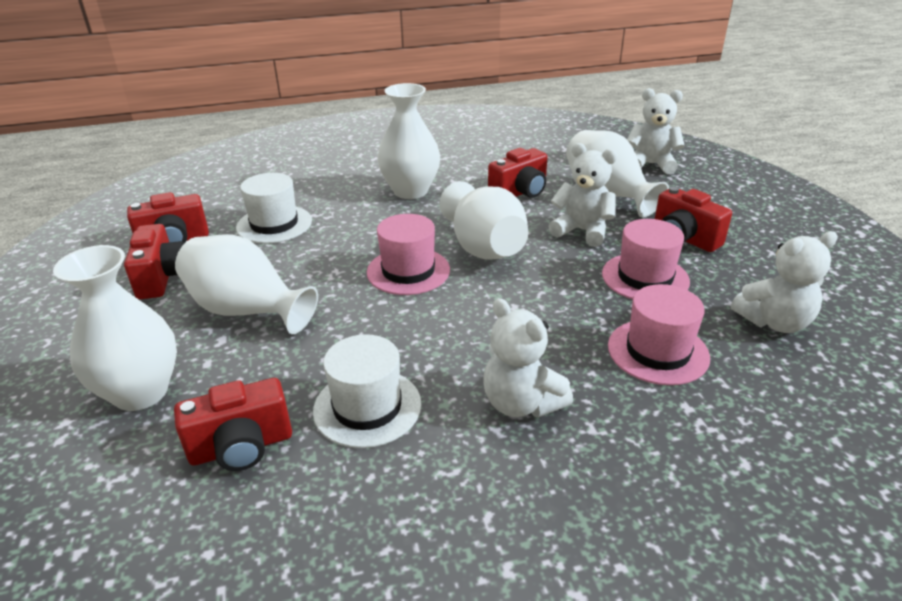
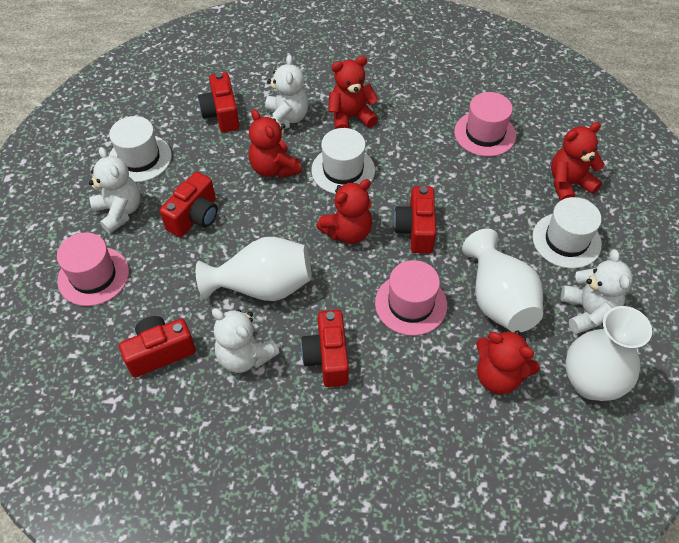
red teddy bear: none = 0 -> [249,109,302,178] [316,179,372,244] [328,56,379,129] [476,330,540,394] [551,122,605,201] = 5
white hat: [236,173,312,244] [313,334,421,448] = 2 -> [109,116,172,182] [311,128,375,194] [532,197,602,269] = 3
white vase: [53,245,177,411] [175,235,318,334] [377,83,440,199] [439,181,528,259] [566,130,669,217] = 5 -> [196,237,312,301] [462,228,543,332] [565,306,652,401] = 3

